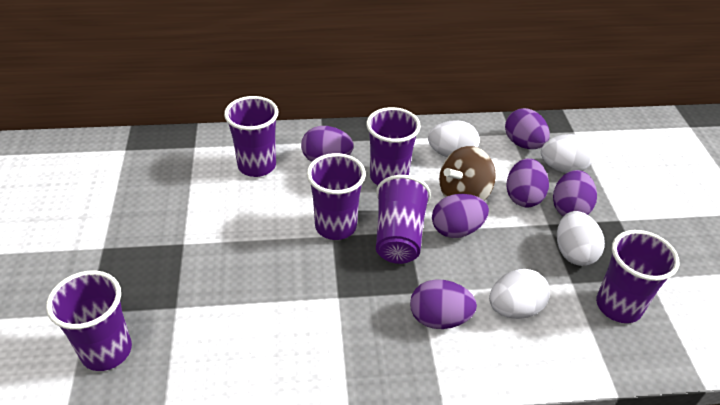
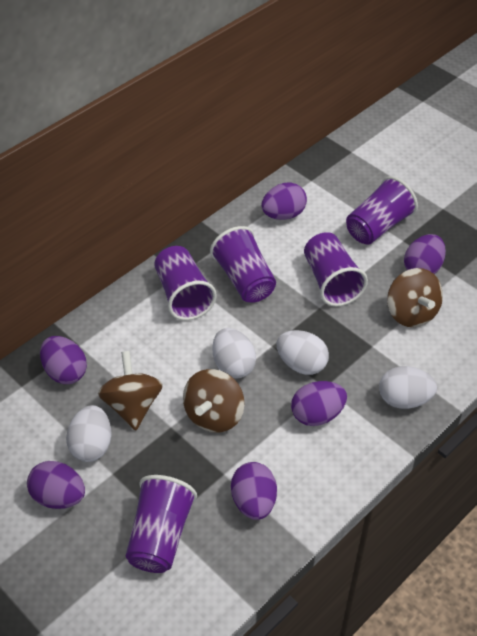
brown spinning top: [439,146,496,200] = 1 -> [98,351,163,430] [183,369,244,433] [387,268,443,327] = 3
purple cup: [46,270,132,371] [224,96,278,177] [307,153,366,240] [366,107,421,185] [376,175,431,264] [596,230,679,323] = 6 -> [125,475,197,573] [154,246,217,321] [210,226,276,303] [304,232,368,306] [346,176,418,244] = 5

